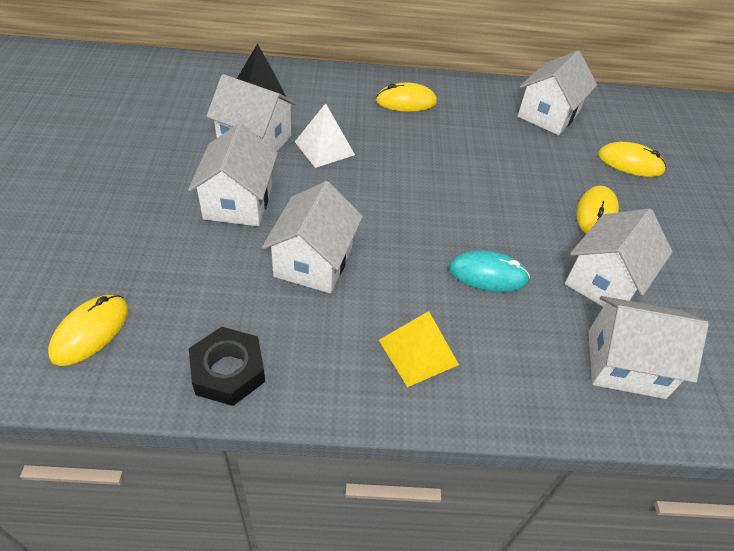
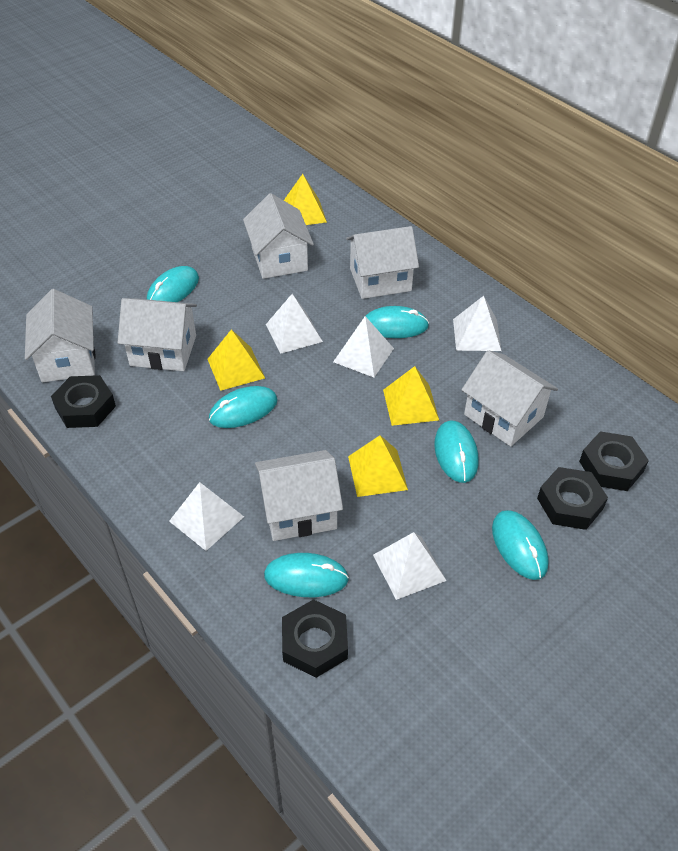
black nut: [189,327,265,406] = 1 -> [51,375,116,428] [282,599,348,678] [537,467,608,530] [579,431,649,491] = 4
black pyramid: [237,44,286,97] = 1 -> none = 0
turquoise mouse: [449,250,530,292] = 1 -> [147,266,199,302] [209,386,278,428] [264,553,349,597] [366,306,429,338] [434,420,478,483] [492,510,548,580] = 6
white pyramid: [295,103,355,168] = 1 -> [169,482,244,551] [266,294,323,354] [333,316,394,377] [373,532,447,600] [453,296,501,351] = 5
yellow mouse: [48,295,129,366] [376,82,437,112] [576,185,619,234] [598,142,666,177] = 4 -> none = 0
yellow pyramid: [379,311,459,387] = 1 -> [208,329,265,391] [284,174,327,225] [348,435,408,497] [383,366,439,426] = 4

